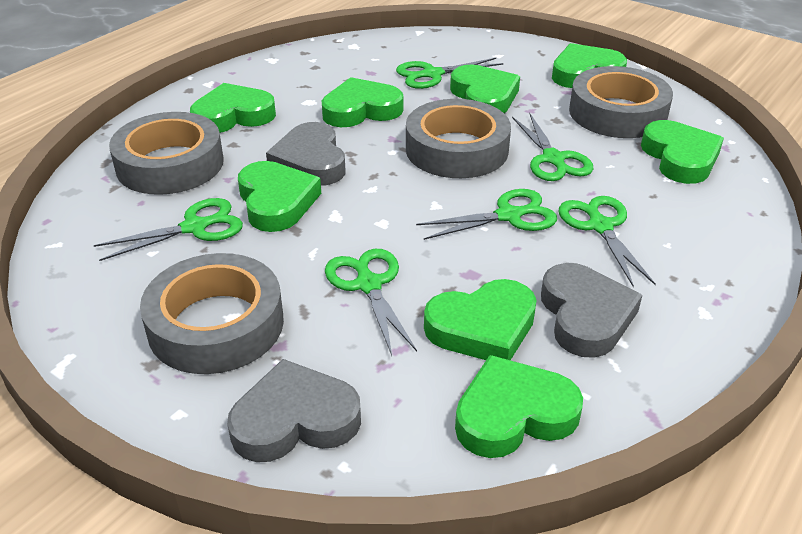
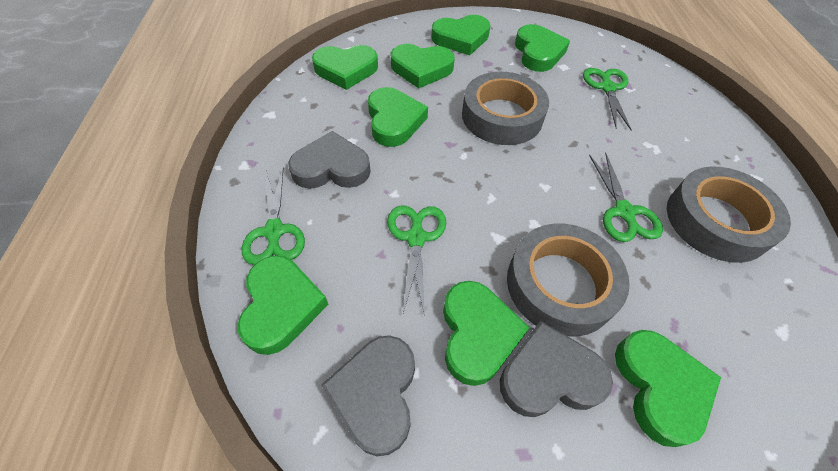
green scissors: [94,198,243,261] [325,249,417,355] [396,58,504,89] [416,189,557,240] [512,113,594,181] [559,196,656,287] = 6 -> [242,167,305,265] [387,205,446,316] [583,68,631,130] [589,152,663,242] = 4
grey tape: [109,112,224,195] [140,253,284,374] [406,99,511,178] [569,66,673,138] = 4 -> [462,72,549,145] [507,224,630,337] [667,167,791,263] = 3

